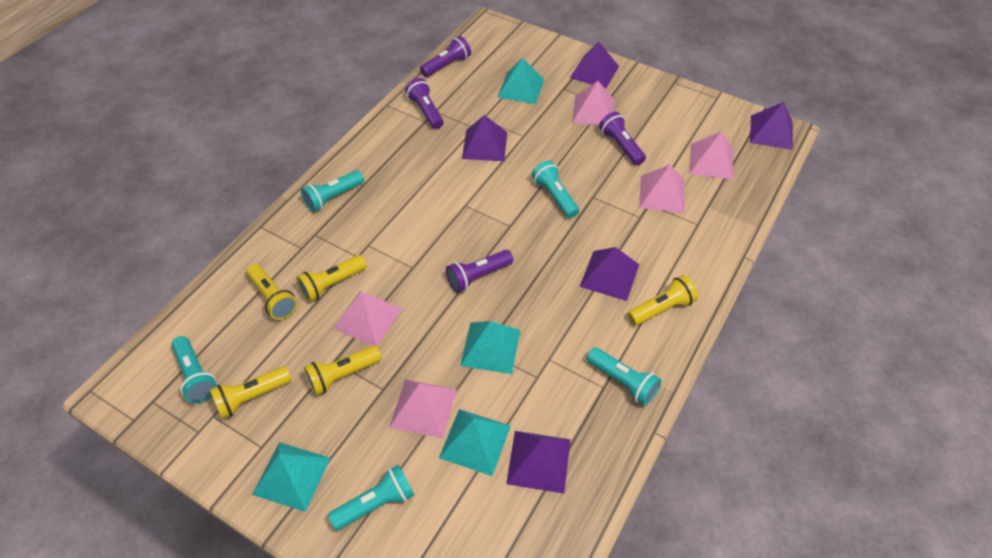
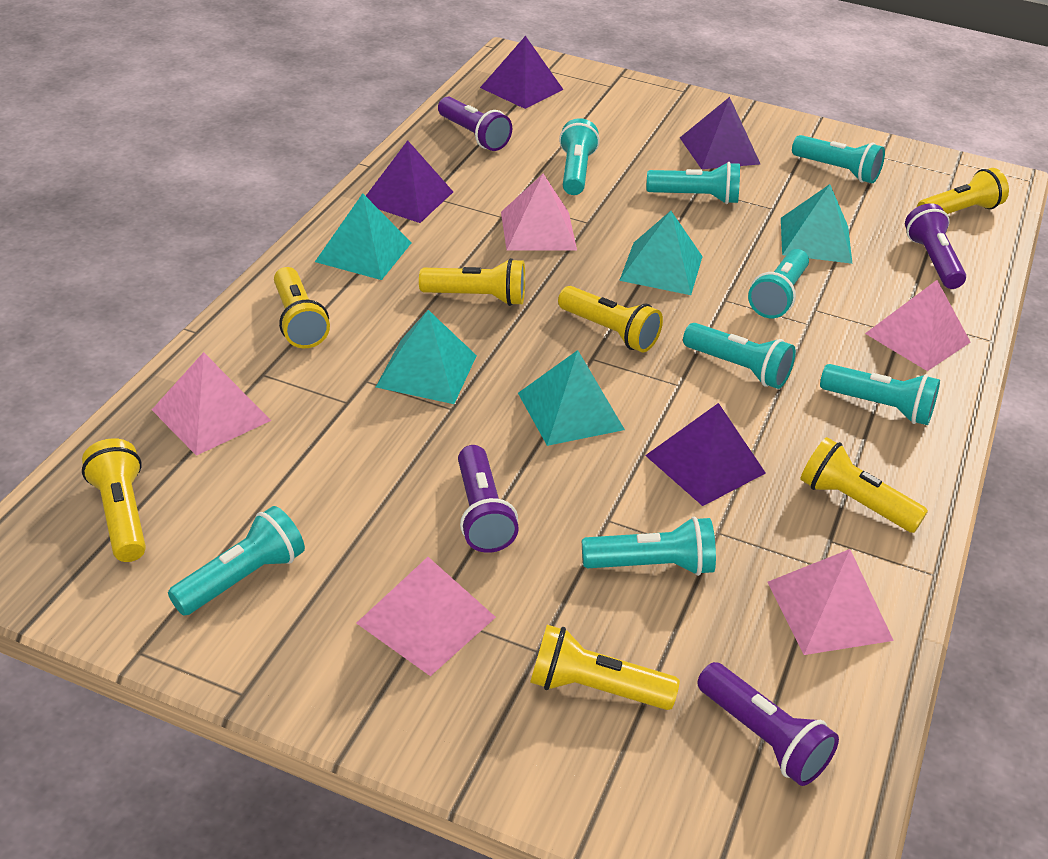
purple pyramid: [462,115,507,161] [506,431,571,494] [570,42,619,89] [580,247,639,301] [750,102,793,150] = 5 -> [366,140,453,223] [480,36,564,109] [645,403,766,506] [680,97,760,169] = 4
turquoise flashlight: [171,336,217,403] [301,170,364,212] [328,464,414,530] [532,160,579,218] [587,347,662,406] = 5 -> [168,506,305,615] [559,118,600,195] [582,517,716,576] [646,162,740,204] [683,323,796,389] [748,249,809,318] [792,135,885,183] [820,364,940,425] = 8
turquoise pyramid: [252,442,331,512] [439,409,511,476] [460,321,520,374] [497,58,544,104] = 4 -> [315,193,412,280] [376,310,477,404] [518,350,625,446] [619,211,703,295] [781,184,852,264] = 5
yellow flashlight: [210,366,292,419] [246,264,297,320] [296,255,367,302] [304,345,382,396] [627,275,698,326] = 5 -> [82,438,146,562] [274,267,330,349] [419,258,525,306] [530,625,680,710] [558,286,663,352] [800,437,928,533] [917,168,1009,214] = 7

